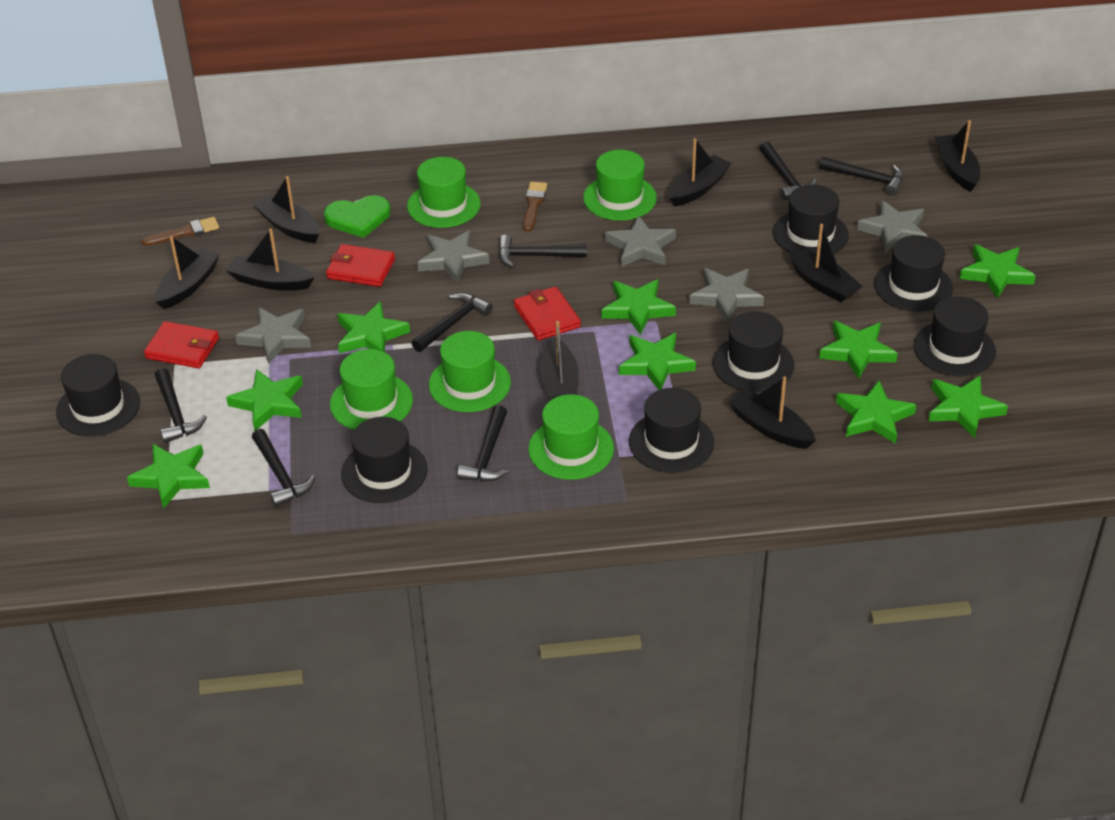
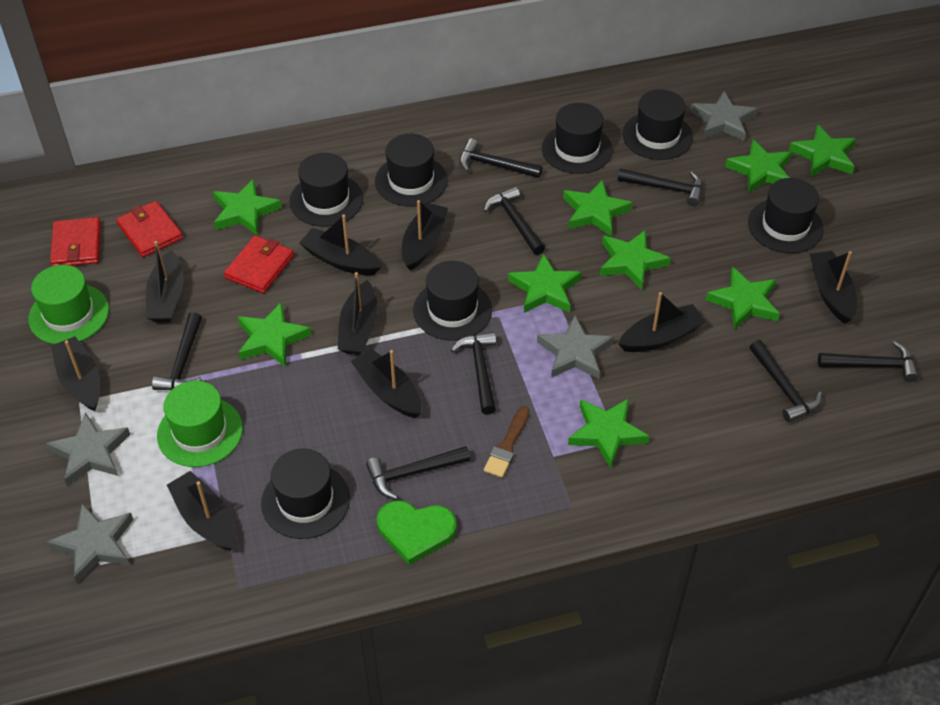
black boat: [155,236,220,309] [226,228,315,291] [253,176,319,243] [540,321,579,401] [669,138,731,207] [728,376,816,449] [788,224,863,303] [935,120,980,192] = 8 -> [51,336,100,411] [146,241,184,322] [167,471,235,551] [299,215,381,275] [338,272,378,355] [351,349,422,418] [402,200,448,270] [618,292,706,352] [810,251,857,324] = 9
black hammer: [155,368,207,443] [252,429,316,507] [412,293,493,352] [457,405,509,482] [499,235,587,268] [760,142,817,200] [819,157,904,196] = 7 -> [152,312,202,390] [366,446,470,499] [451,332,496,415] [459,138,542,178] [484,187,545,255] [618,168,703,206] [750,340,822,423] [818,341,919,382] = 8
brown brush: [141,217,219,246] [523,182,547,232] = 2 -> [484,406,530,478] = 1
green hat: [330,349,413,430] [407,157,481,228] [429,331,511,412] [528,394,614,480] [583,150,657,221] = 5 -> [28,265,109,344] [157,381,243,467] = 2
grey star: [235,307,311,364] [417,230,489,284] [605,216,676,267] [689,268,764,323] [857,200,928,253] = 5 -> [46,412,130,486] [47,503,133,584] [537,315,613,379] [690,91,757,141] = 4

